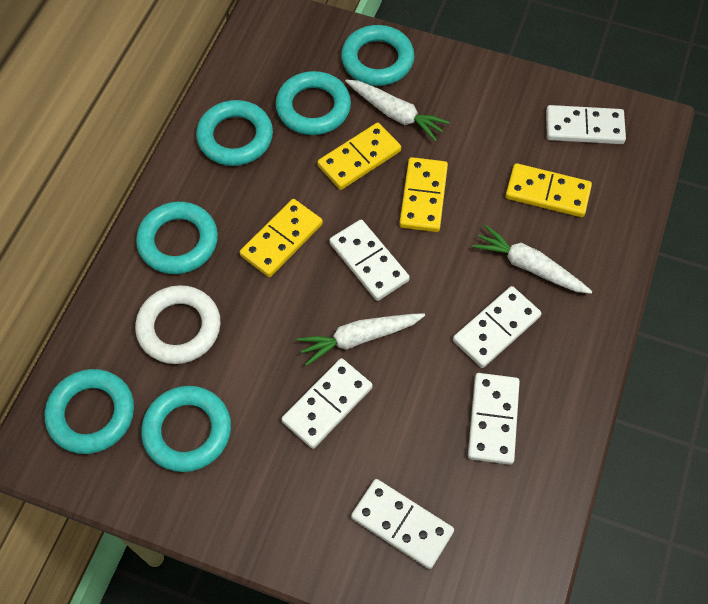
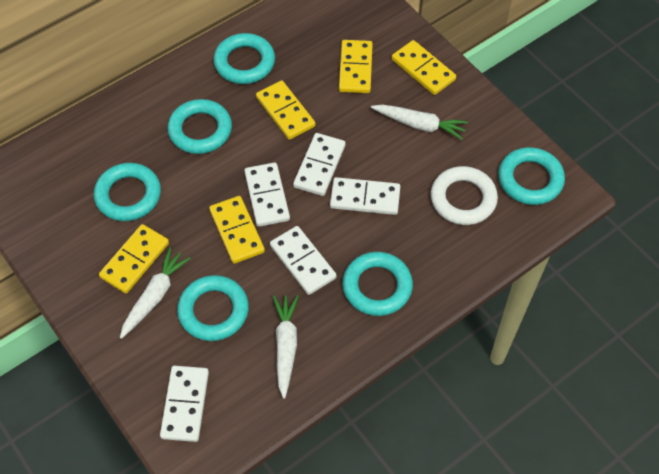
white domino: [281,358,373,449] [329,220,410,301] [351,479,454,569] [453,286,542,368] [468,373,520,465] [546,105,626,144] = 6 -> [160,366,209,442] [244,162,290,227] [270,226,337,295] [293,133,345,196] [330,177,400,215] = 5
yellow domino: [240,199,323,277] [317,123,401,190] [399,157,448,232] [505,163,592,217] = 4 -> [99,224,169,294] [209,196,265,264] [256,80,315,140] [339,40,373,93] [392,40,456,95] = 5

